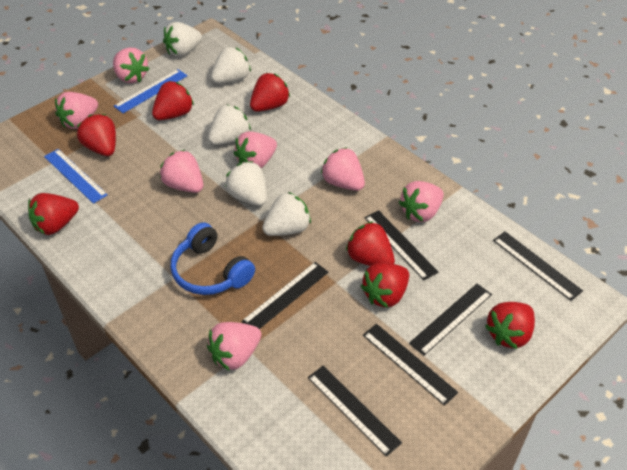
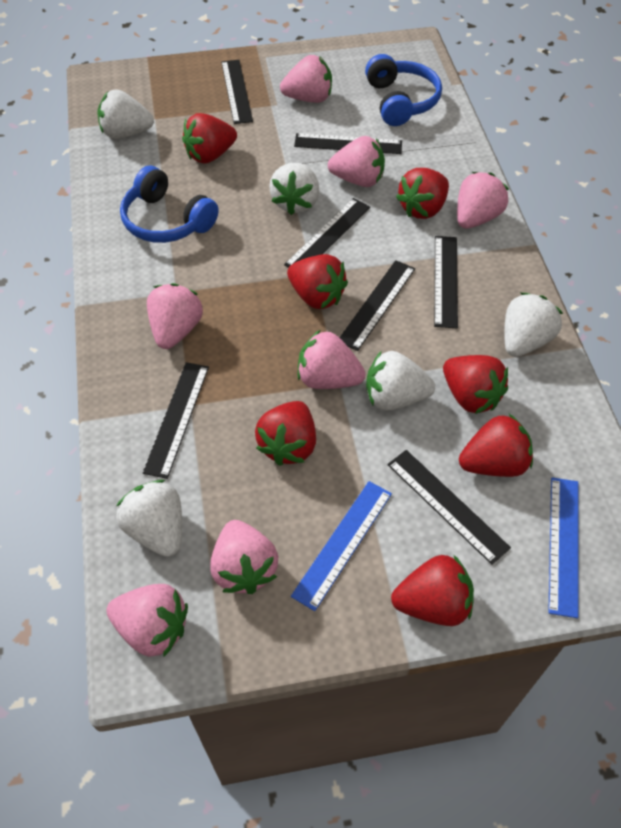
black ruler: [242,262,328,329] [308,366,402,457] [363,324,458,406] [365,210,438,280] [409,284,492,355] [493,232,583,301] = 6 -> [143,362,209,479] [221,60,253,124] [284,198,370,268] [294,133,402,154] [339,260,415,351] [388,450,511,565] [434,236,458,328] = 7
blue headphones: [171,222,255,295] = 1 -> [120,166,219,243] [365,54,442,126] = 2

